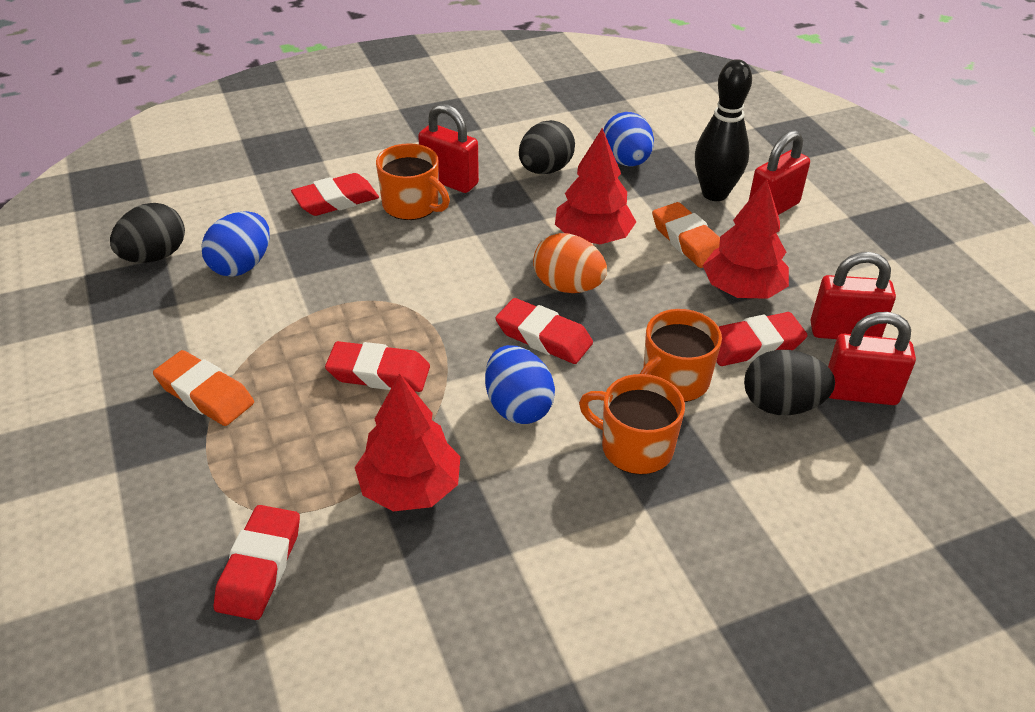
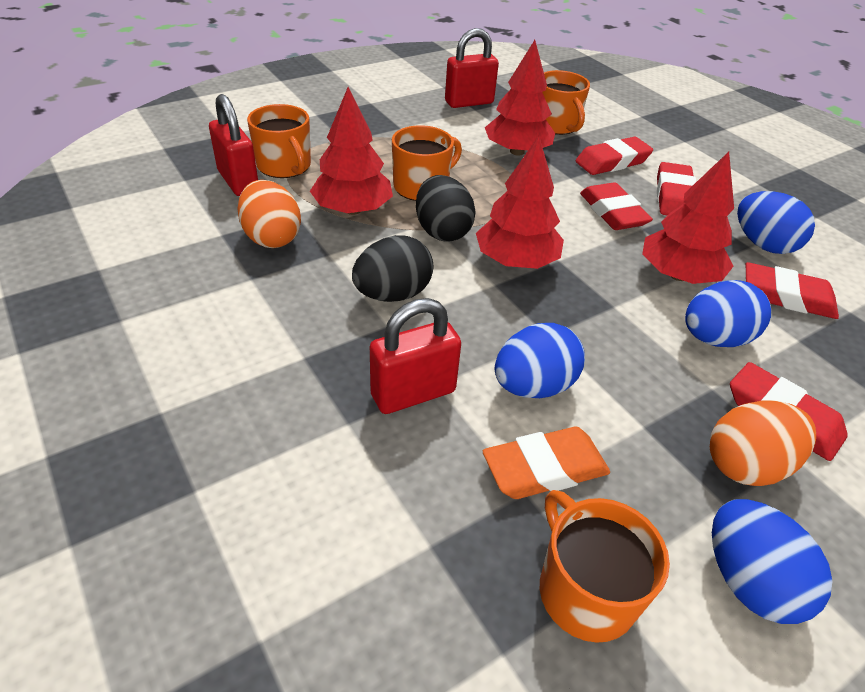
black bowling pin: [695,59,752,201] = 1 -> none = 0
black egg: [110,203,185,263] [519,120,575,174] [744,350,835,415] = 3 -> [352,235,433,302] [416,175,476,242] = 2
blue egg: [201,211,270,277] [485,345,555,424] [603,112,654,166] = 3 -> [495,323,585,398] [685,280,771,347] [712,499,832,624] [737,191,815,254] = 4
orange egg: [533,233,607,293] = 1 -> [237,180,301,248] [710,400,816,486] = 2
orange eraser: [153,350,254,426] [652,202,720,268] = 2 -> [483,427,610,499] = 1
orange mug: [376,143,450,220] [579,374,685,475] [640,309,722,402] = 3 -> [247,104,311,178] [392,125,462,201] [540,490,670,643] [542,70,590,135] = 4
red padlock: [418,104,479,193] [749,130,810,215] [811,252,896,339] [828,312,916,405] = 4 -> [209,94,258,196] [370,298,461,414] [445,28,499,108] = 3
red tree: [355,373,460,511] [555,128,636,244] [703,179,789,299] = 3 -> [310,87,393,215] [476,136,564,269] [485,40,555,155] [642,152,734,284] = 4

